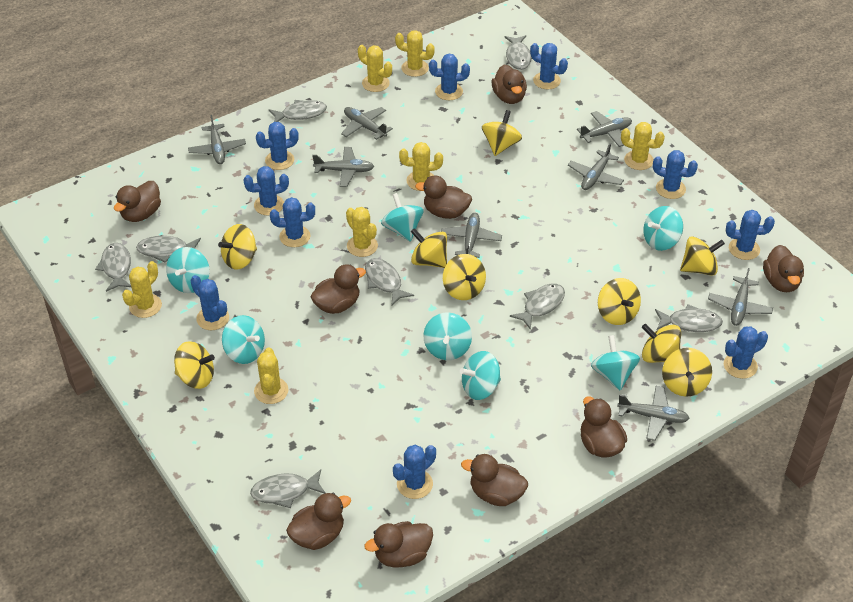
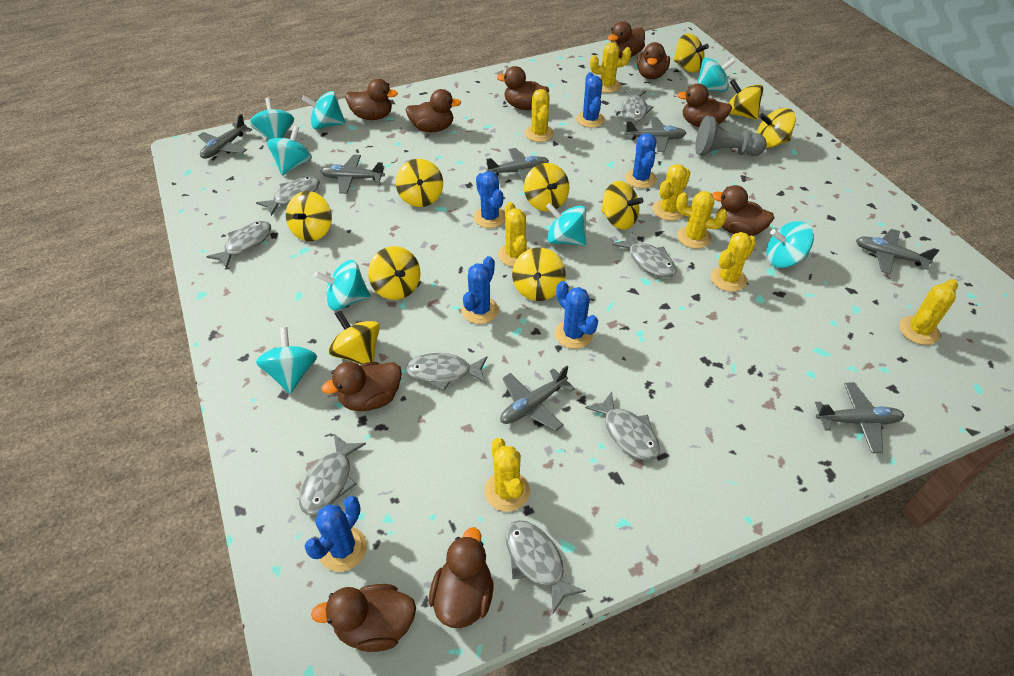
blue cactus: [190,275,229,330] [243,166,289,215] [256,122,299,170] [270,197,315,247] [393,445,436,499] [429,54,470,100] [530,43,568,89] [653,150,698,199] [724,326,768,379] [726,210,775,260] = 10 -> [304,496,367,572] [461,256,499,324] [474,171,505,228] [555,281,598,349] [576,72,605,128] [625,133,657,188] = 6
brown duck: [114,181,161,222] [286,493,351,550] [310,264,366,314] [365,521,433,568] [415,175,472,219] [461,454,528,506] [492,65,527,104] [581,396,627,458] [763,245,804,292] = 9 -> [311,584,416,652] [322,362,402,411] [345,79,398,120] [405,89,462,132] [429,527,494,628] [497,66,549,110] [608,21,645,58] [637,42,670,79] [677,84,732,127] [712,185,774,236] = 10
grey pawn: none = 0 -> [695,116,767,156] = 1
grey plane: [188,115,246,164] [312,147,374,187] [341,107,393,140] [441,213,502,258] [568,143,624,190] [577,111,632,147] [617,386,690,441] [708,268,773,326] = 8 -> [198,114,252,159] [320,155,385,194] [486,148,549,183] [500,366,575,431] [625,117,686,152] [815,383,904,453] [856,229,939,274] = 7
turquoise spinning top: [166,247,210,293] [222,315,265,364] [381,193,424,242] [423,313,472,360] [460,351,501,400] [591,335,640,390] [643,206,683,251] = 7 -> [250,97,294,139] [256,327,317,394] [267,126,312,175] [301,91,346,130] [314,260,371,310] [546,203,586,246] [697,57,735,92] [766,221,814,268] = 8
yellow cactus: [122,261,162,318] [254,347,289,404] [346,207,378,257] [358,45,392,92] [395,30,435,77] [399,142,443,191] [621,122,665,170] = 7 -> [484,438,530,512] [498,202,530,267] [525,89,554,142] [590,42,631,93] [653,164,690,221] [676,191,727,249] [711,232,756,292] [899,279,958,345] = 8
yellow spinning top: [174,341,215,389] [218,224,257,270] [411,228,447,268] [443,254,486,300] [482,110,522,156] [598,278,641,325] [642,324,681,363] [662,348,712,397] [680,236,725,275] = 9 -> [286,191,332,241] [328,310,380,364] [368,246,420,300] [396,159,443,207] [512,248,565,301] [524,163,569,211] [601,181,644,230] [673,33,709,73] [728,79,764,120] [757,108,796,148] = 10

